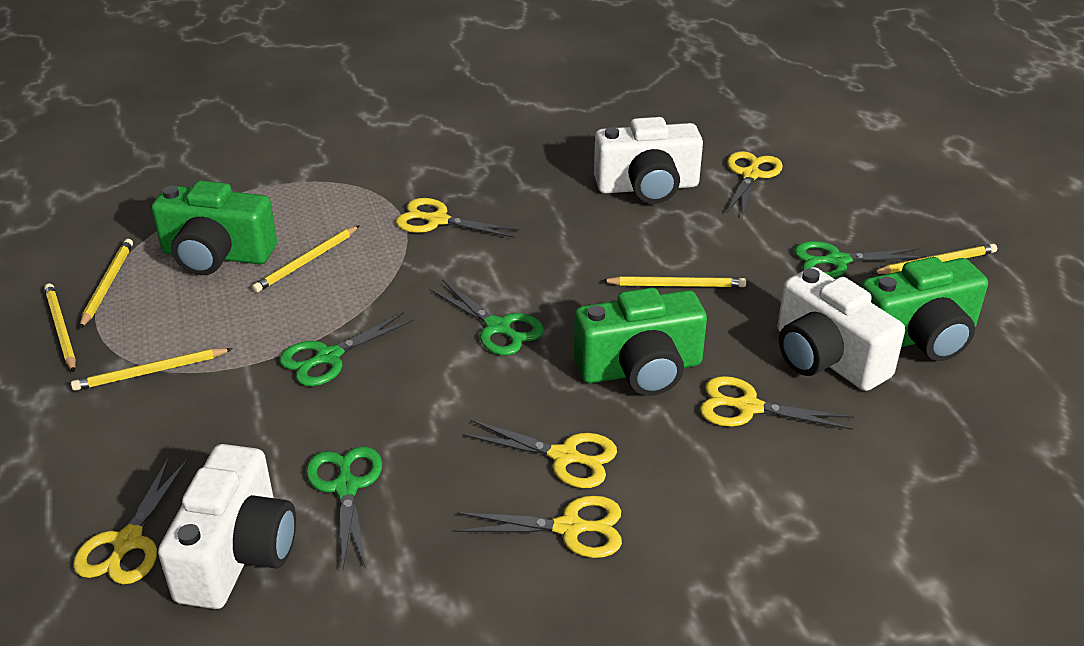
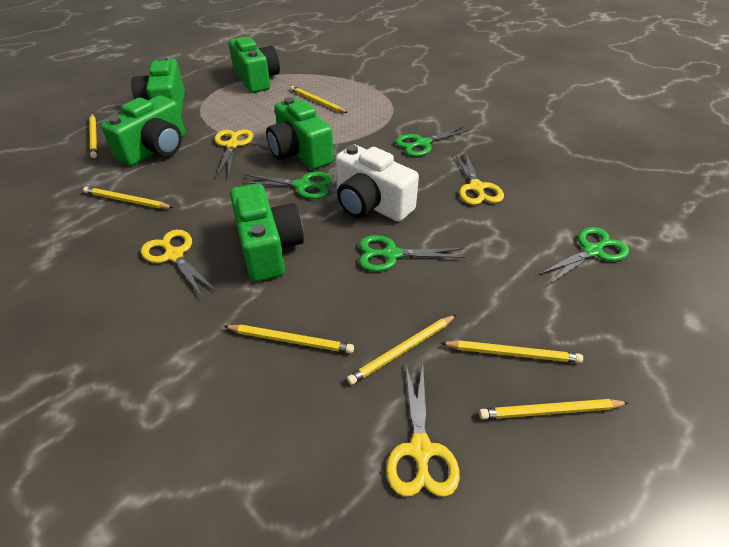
green camera: [152,181,277,275] [574,288,707,396] [861,257,988,361] = 3 -> [101,95,186,166] [131,56,185,115] [229,37,280,93] [230,183,304,282] [266,97,334,169] = 5
white camera: [158,444,296,609] [594,117,703,204] [777,267,905,391] = 3 -> [335,145,419,222] = 1
yellow pencil: [44,283,76,372] [71,348,232,391] [80,239,133,329] [252,225,360,293] [601,276,746,287] [872,244,997,274] = 6 -> [83,187,173,209] [89,114,97,158] [224,325,354,353] [291,86,347,113] [347,315,456,385] [441,340,583,363] [479,399,629,419] = 7
yellow scissors: [73,457,188,585] [396,198,520,238] [455,495,622,558] [462,419,617,488] [700,376,854,430] [727,151,783,217] = 6 -> [141,230,217,298] [215,129,254,176] [386,365,460,497] [454,151,504,205] = 4

